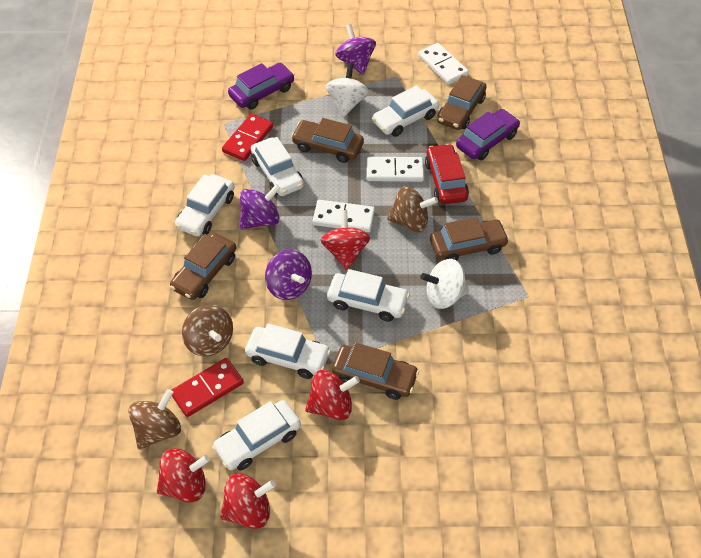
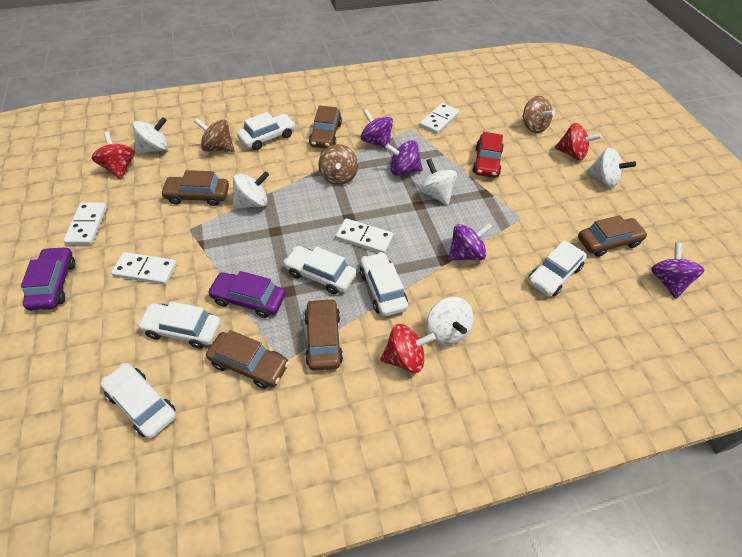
purple spinning top: [240,184,280,229] [265,250,312,300] [335,24,376,75] = 3 -> [361,109,393,150] [385,140,423,176] [448,223,492,261] [651,243,704,299] = 4
red domino: [172,358,244,417] [222,114,273,161] = 2 -> none = 0
red spinning top: [157,448,210,502] [220,473,276,529] [305,370,360,420] [321,210,370,270] = 4 -> [92,132,135,179] [381,324,436,373] [555,123,602,160] = 3
white domino: [313,200,375,232] [367,157,424,182] [418,43,469,85] = 3 -> [63,203,107,245] [111,252,177,285] [336,218,393,253] [420,103,459,134] = 4
white spinning top: [326,63,369,117] [420,259,469,309] = 2 -> [133,117,168,154] [233,171,269,209] [419,159,457,205] [427,297,473,345] [586,148,636,187] = 5

